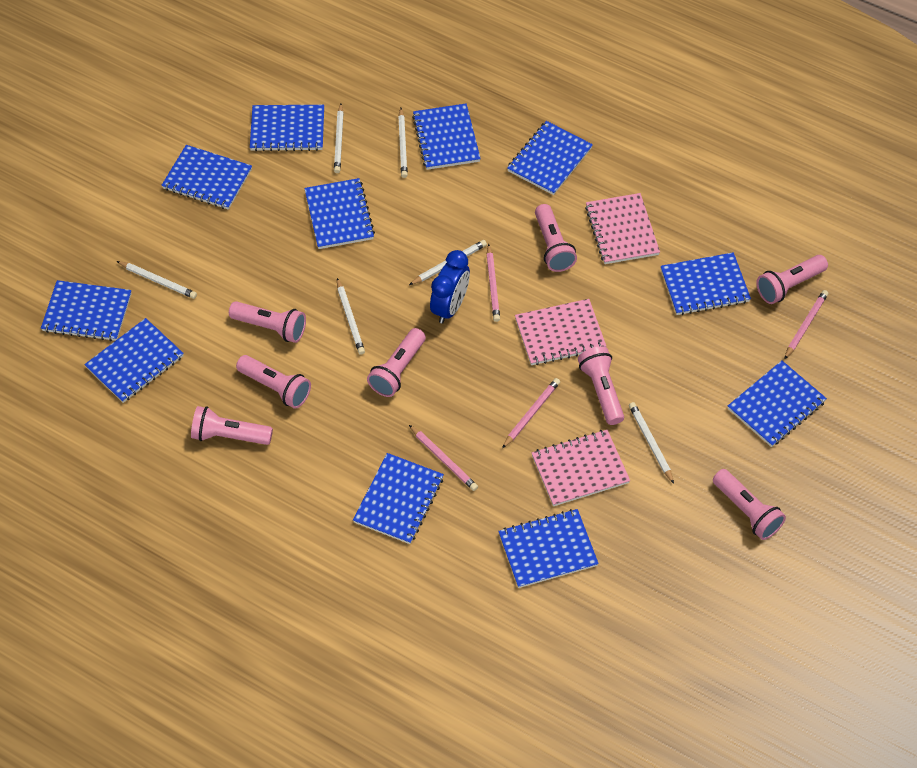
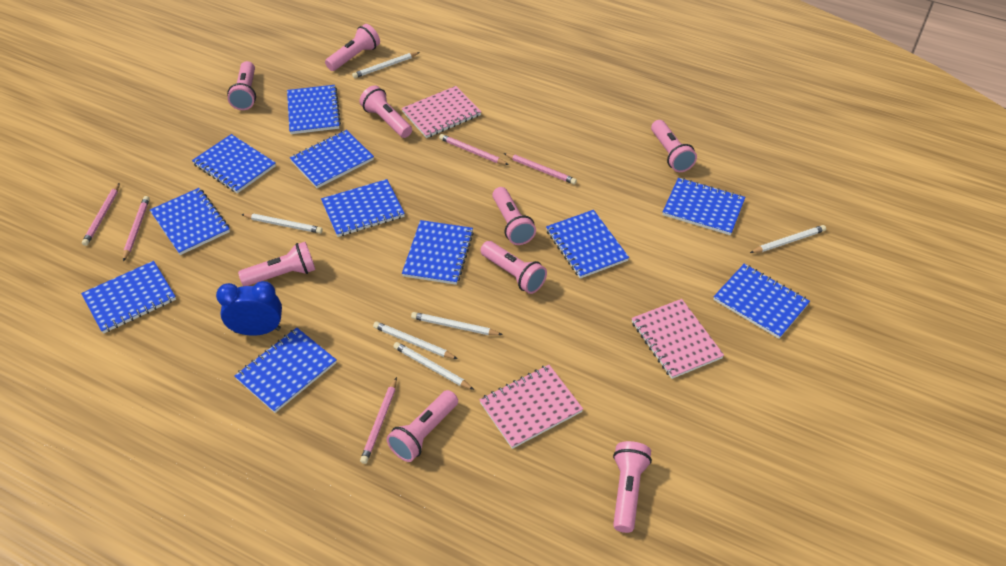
pink flashlight: [191,406,273,445] [229,301,306,343] [236,355,311,409] [367,328,426,397] [535,204,577,272] [578,346,624,425] [713,469,786,540] [756,255,828,304] = 8 -> [227,61,256,110] [238,242,315,286] [325,24,380,71] [360,85,412,138] [387,390,458,462] [481,241,547,294] [492,187,536,245] [613,441,652,533] [651,120,697,172] = 9
pink pencil: [409,425,478,491] [486,244,500,322] [502,378,560,448] [784,290,828,360] = 4 -> [82,183,120,246] [123,196,150,262] [360,377,397,464] [439,134,509,165] [504,153,577,184] = 5

